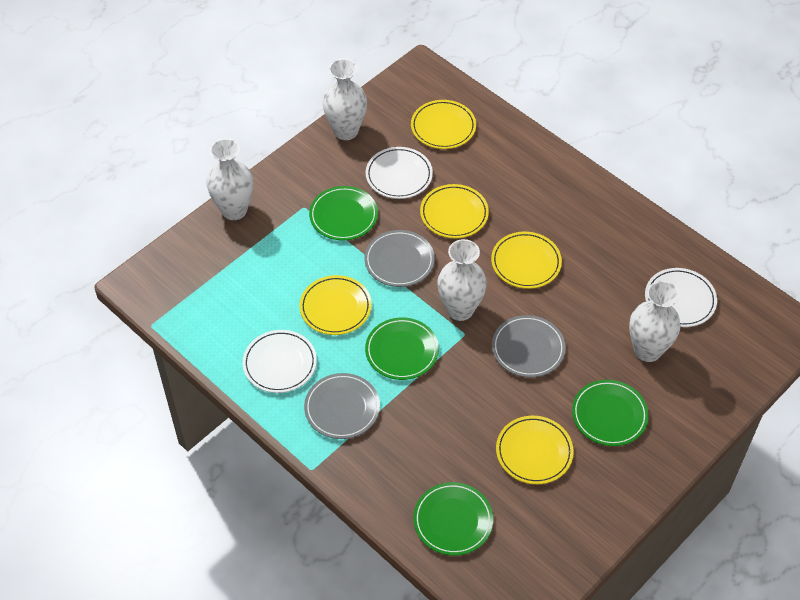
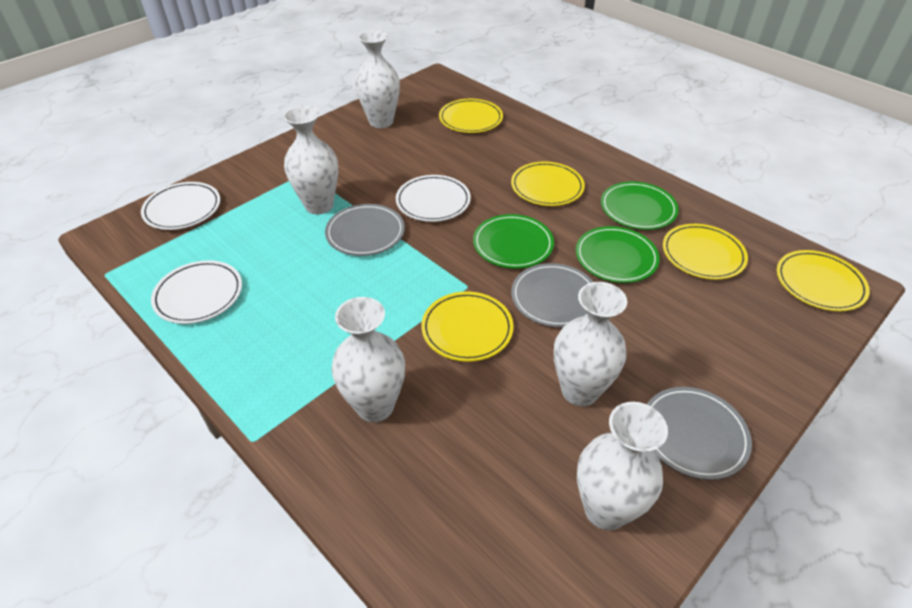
green plate: [309,186,378,240] [365,317,439,380] [413,482,493,556] [572,380,649,446] = 4 -> [473,214,554,268] [576,226,660,283] [601,182,679,230] = 3
white vase: [206,138,253,220] [322,59,367,140] [437,239,487,321] [629,281,681,362] = 4 -> [283,106,338,214] [331,297,405,422] [355,30,400,128] [554,282,627,406] [577,402,668,530] = 5

